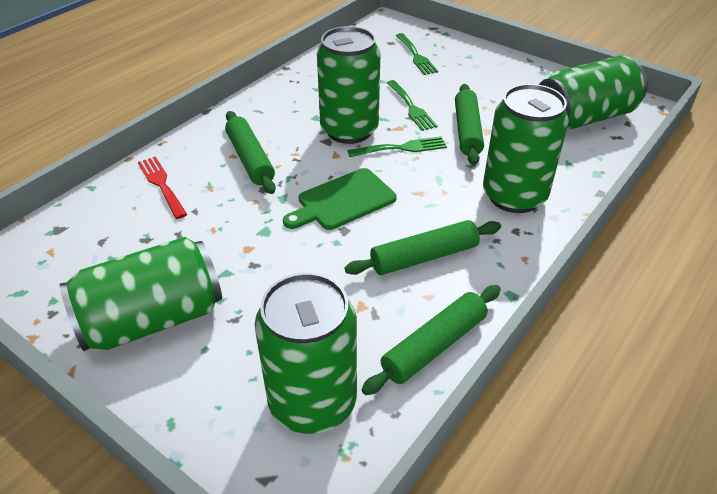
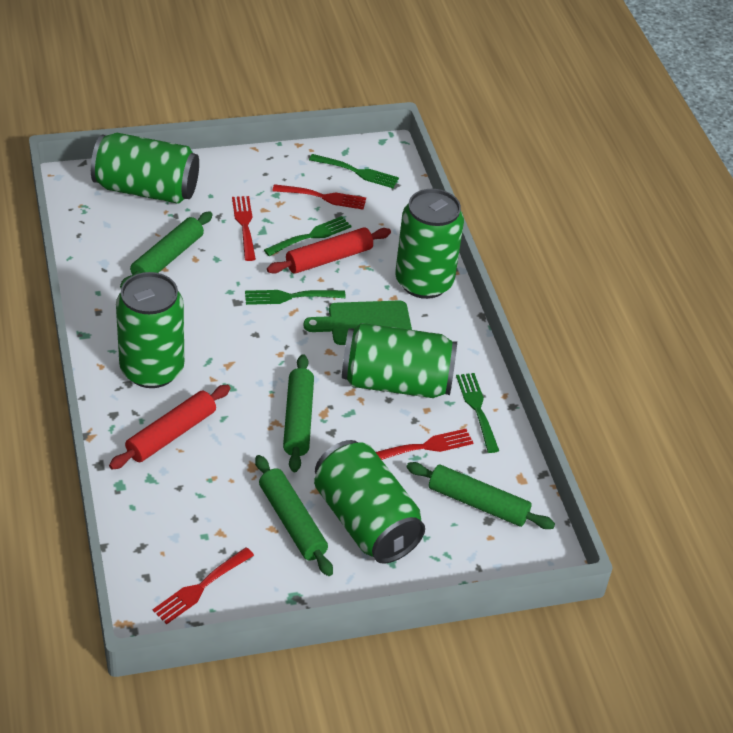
green fork: [348,136,447,157] [387,80,438,131] [396,33,438,75] = 3 -> [245,290,346,305] [264,216,352,256] [309,154,399,188] [456,373,499,453] = 4
red fork: [138,156,187,219] = 1 -> [152,547,254,624] [232,196,256,261] [272,184,366,210] [376,429,474,460] = 4
red rolling pin: none = 0 -> [109,385,230,470] [267,227,391,274] = 2

